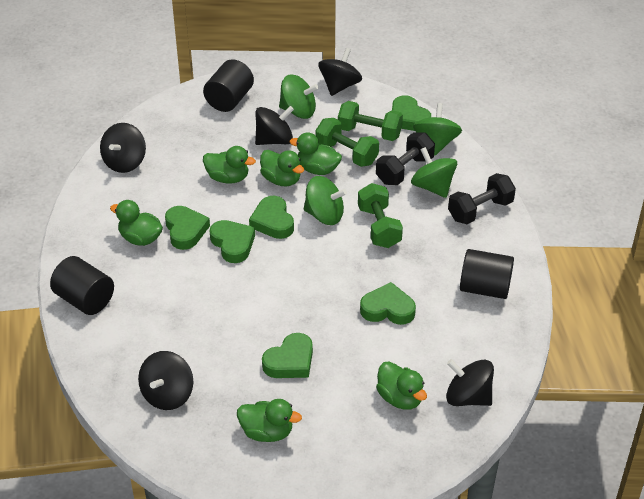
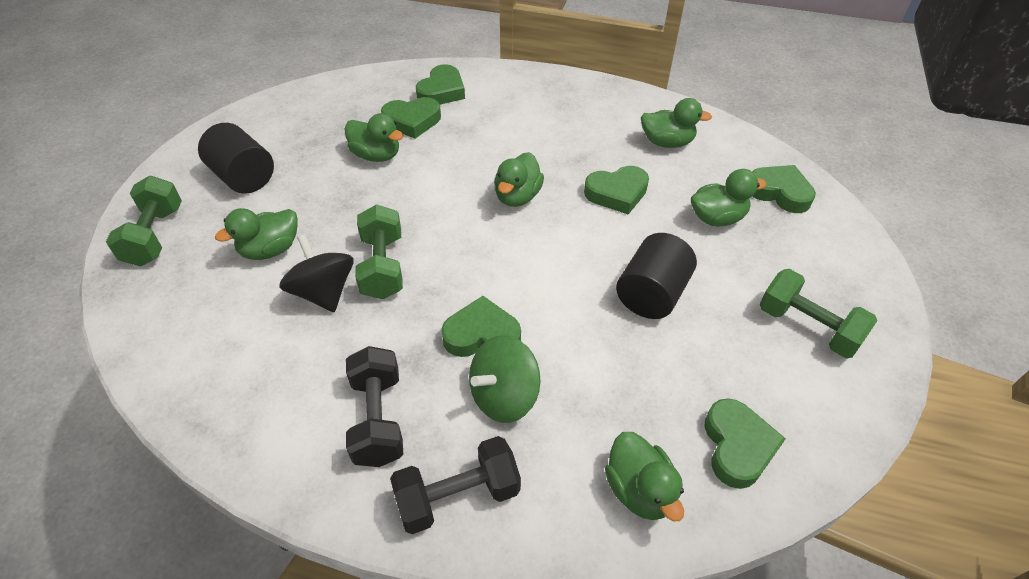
black cylinder: [50,256,114,315] [203,59,254,112] [460,249,514,299] = 3 -> [198,123,274,194] [616,233,697,319] = 2
black spinning top: [100,123,146,173] [138,351,193,410] [255,106,294,145] [318,48,362,96] [446,359,494,406] = 5 -> [279,234,354,312] = 1
green spinning top: [279,74,319,119] [304,176,347,225] [411,147,457,198] [413,103,462,155] = 4 -> [469,335,541,423] = 1

